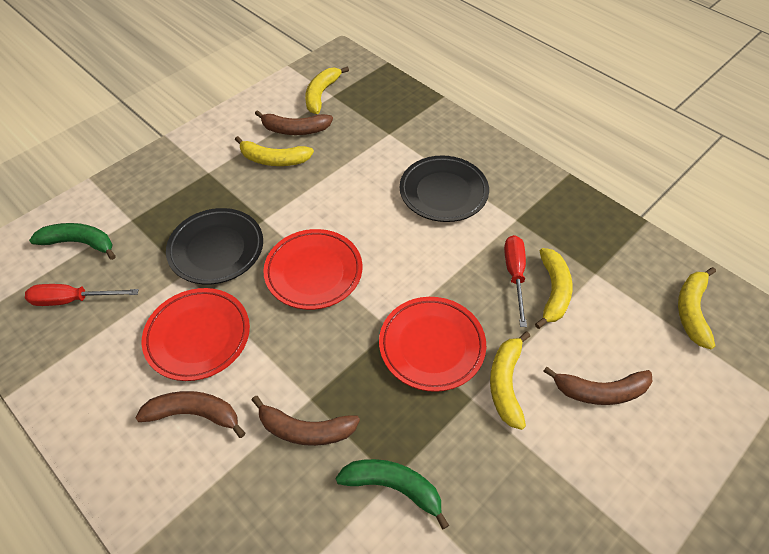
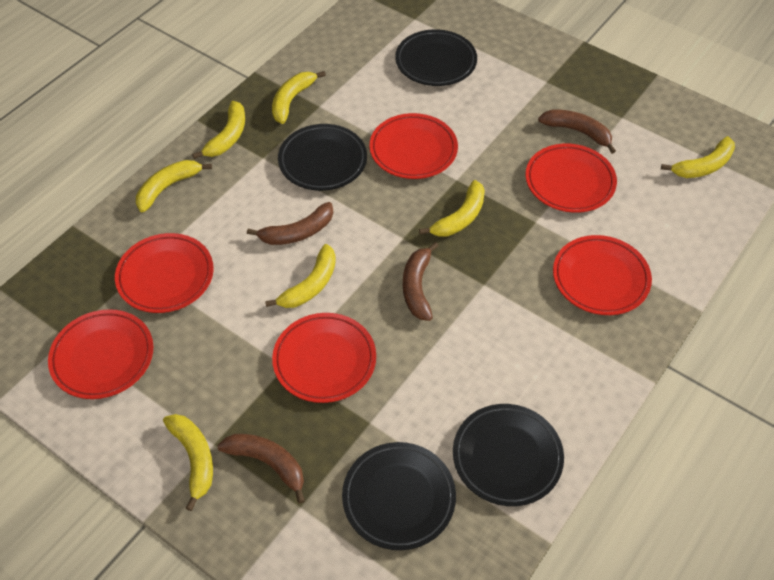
black plate: [166,208,263,284] [400,156,489,222] = 2 -> [278,124,367,191] [342,442,456,550] [395,29,477,86] [453,404,564,506] = 4
green banana: [29,223,116,260] [336,459,449,530] = 2 -> none = 0
red plate: [142,288,250,381] [263,229,362,310] [379,297,486,392] = 3 -> [48,309,153,399] [115,233,214,313] [272,313,376,403] [370,113,458,179] [525,143,617,213] [553,235,652,315] = 6
red screwdriver: [25,284,139,306] [504,235,527,327] = 2 -> none = 0
yellow banana: [235,136,314,166] [305,67,349,114] [490,332,530,430] [535,248,572,329] [678,267,716,349] = 5 -> [136,160,212,212] [163,414,213,511] [192,101,245,159] [265,244,336,308] [272,71,326,124] [419,180,485,237] [661,136,735,178] = 7

